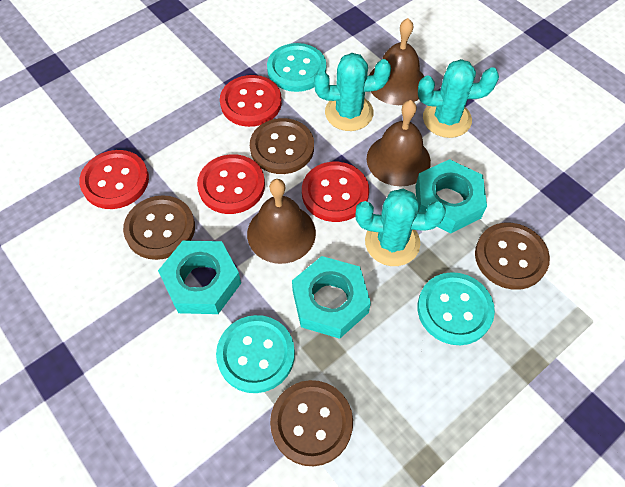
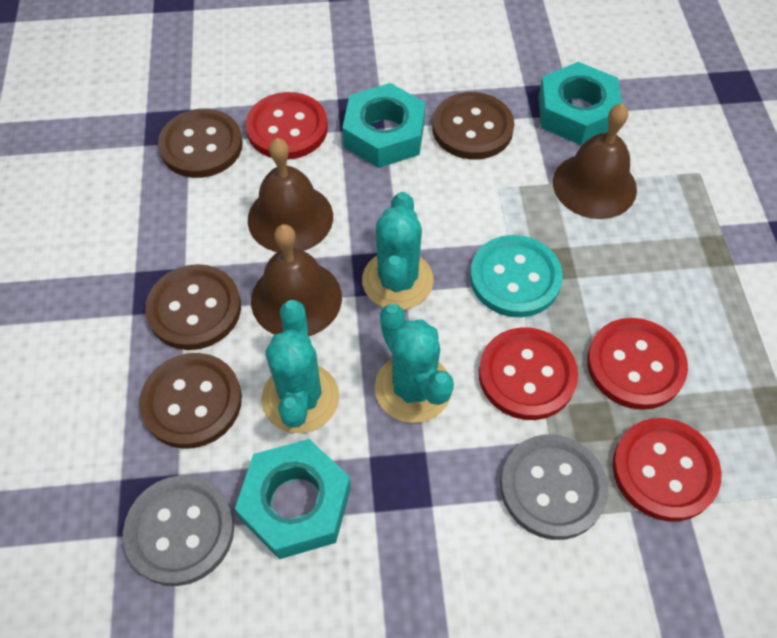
grey button: none = 0 -> [123,475,235,586] [500,434,608,540] = 2
turquoise button: [216,315,295,393] [267,43,326,92] [418,272,495,345] = 3 -> [470,235,563,317] = 1

